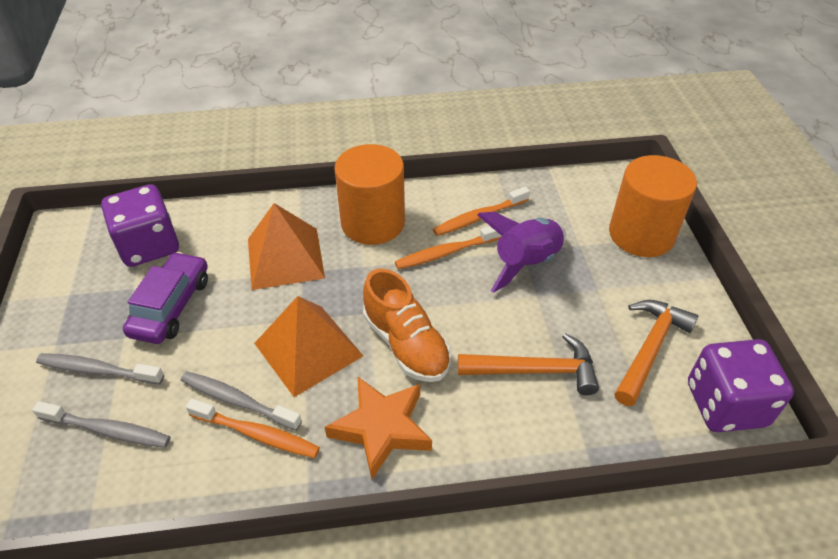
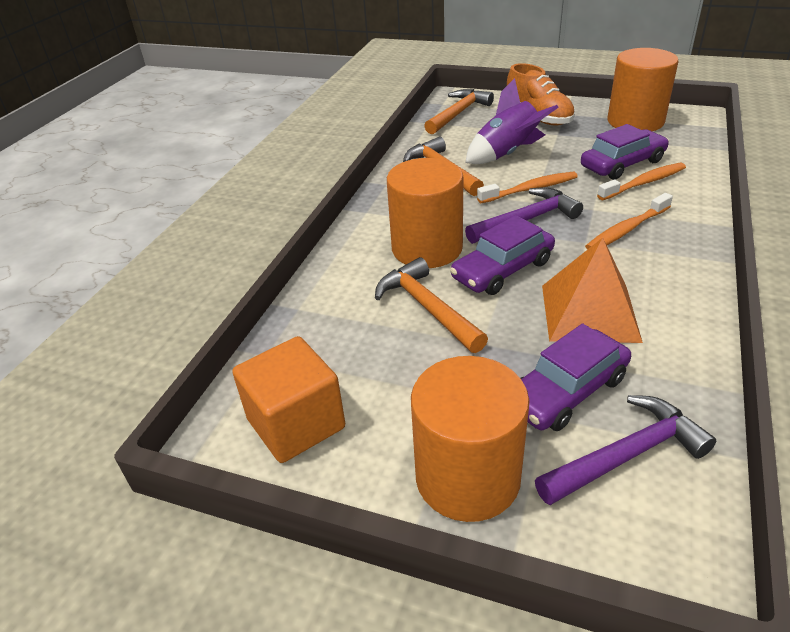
grey toothbrush: [32,401,170,448] [36,353,164,384] [181,371,302,431] = 3 -> none = 0
orange cube: none = 0 -> [233,336,345,463] = 1
orange cylinder: [334,144,405,245] [609,155,697,257] = 2 -> [387,158,463,268] [411,356,530,522] [607,48,679,131] = 3
orange hammer: [458,333,599,395] [615,300,699,406] = 2 -> [375,257,488,353] [403,137,484,196] [424,89,494,134] = 3
orange pyramid: [248,203,325,290] [254,296,363,397] = 2 -> [542,238,643,343] = 1
orange star: [325,377,432,479] = 1 -> none = 0
purple car: [123,252,208,344] = 1 -> [450,215,555,295] [520,324,631,431] [581,124,669,180] = 3
purple dice: [101,184,179,267] [688,339,794,433] = 2 -> none = 0
purple hammer: none = 0 -> [465,187,583,244] [535,395,716,505] = 2

